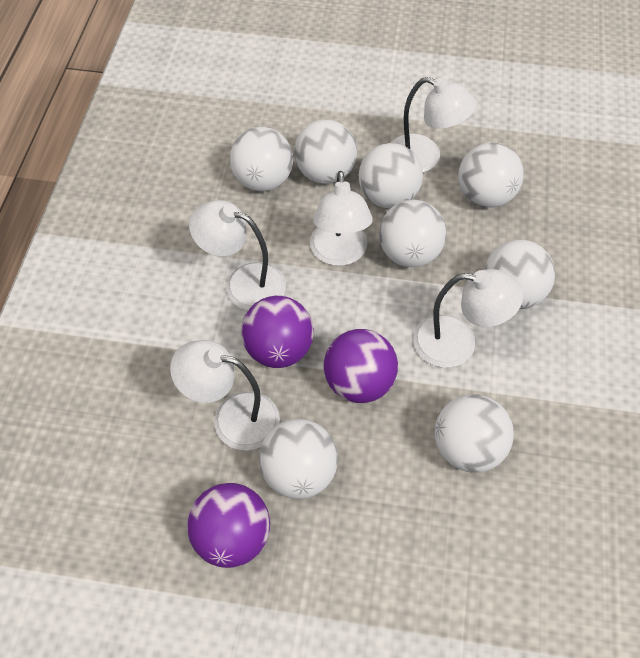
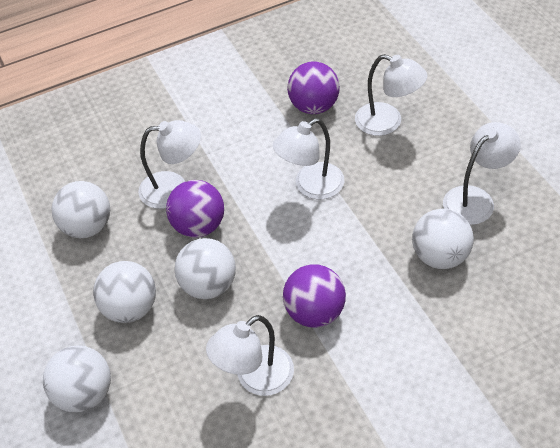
white ball: [230,127,293,191] [259,419,338,499] [294,120,357,184] [359,143,423,208] [379,200,446,267] [435,394,514,472] [458,142,524,207] [485,240,555,309] = 8 -> [43,345,111,413] [51,181,110,238] [93,261,156,323] [174,238,236,299] [412,209,474,269] = 5

